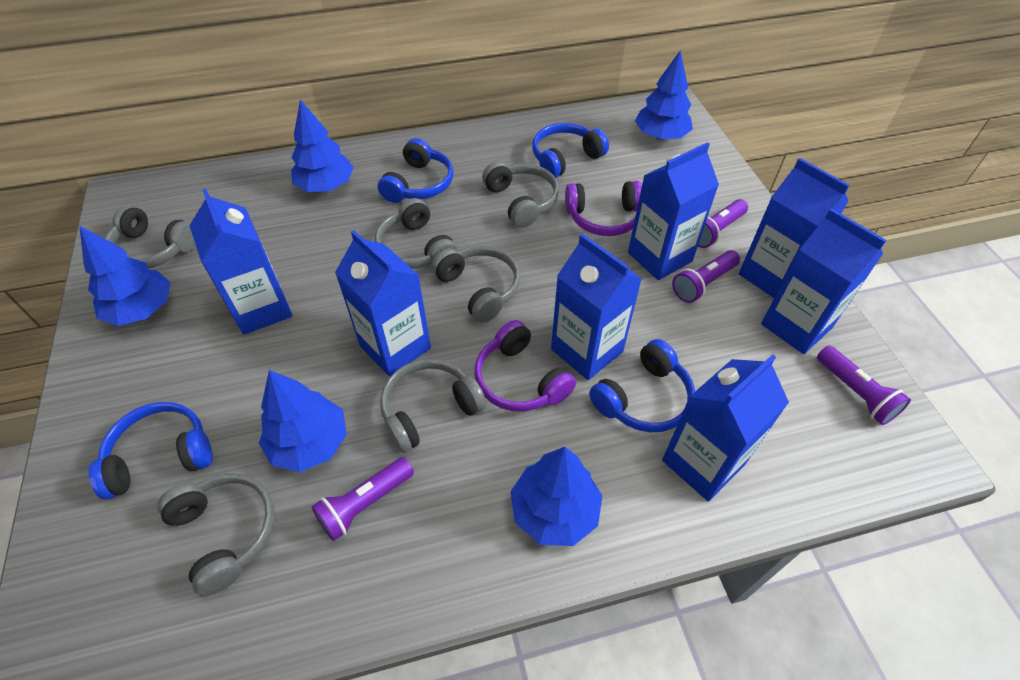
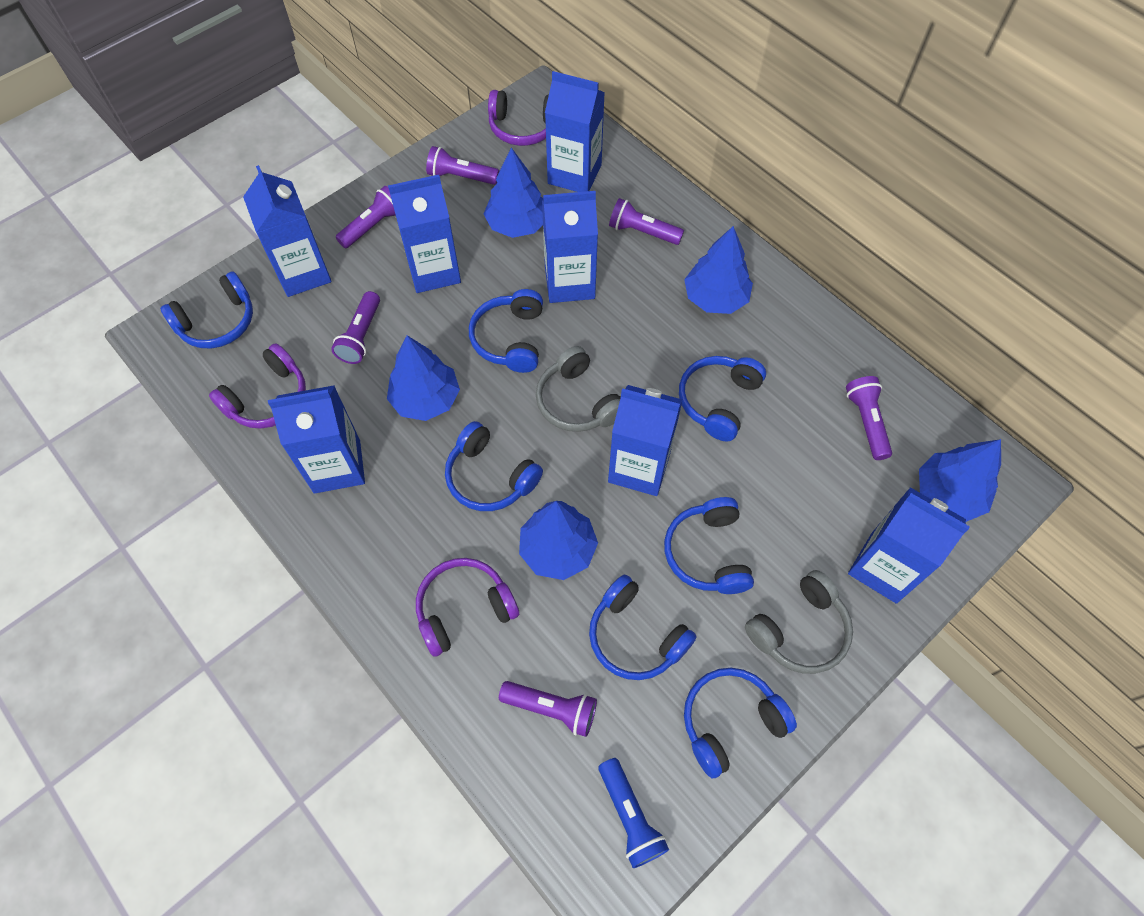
blue flashlight: none = 0 -> [599,758,669,868] = 1
blue headphones: [89,402,213,499] [378,138,453,203] [532,123,609,178] [589,339,695,432] = 4 -> [160,271,253,349] [445,421,543,511] [469,289,543,373] [589,575,697,680] [664,497,754,594] [679,356,766,442] [684,668,797,778] = 7
grey headphones: [105,206,196,269] [157,474,275,596] [375,198,458,269] [380,359,486,453] [431,246,520,323] [482,162,559,228] = 6 -> [536,346,621,432] [745,570,853,674] = 2
purple flashlight: [312,457,414,541] [672,250,740,303] [698,199,748,248] [817,346,911,425] = 4 -> [331,291,380,364] [336,186,396,248] [426,146,499,185] [499,681,597,737] [609,198,684,245] [846,376,892,460] = 6
purple headphones: [474,320,576,412] [565,181,642,236] = 2 -> [209,343,306,429] [416,558,519,657] [488,90,549,146] = 3

